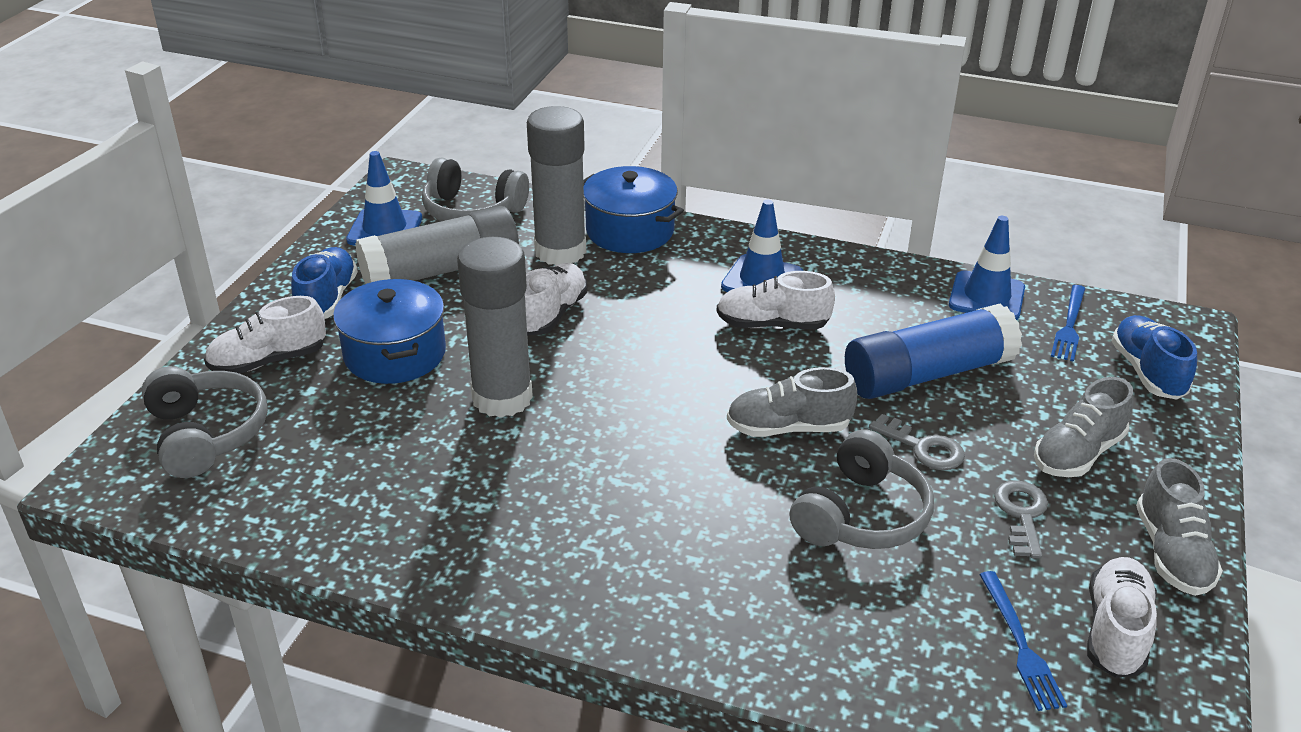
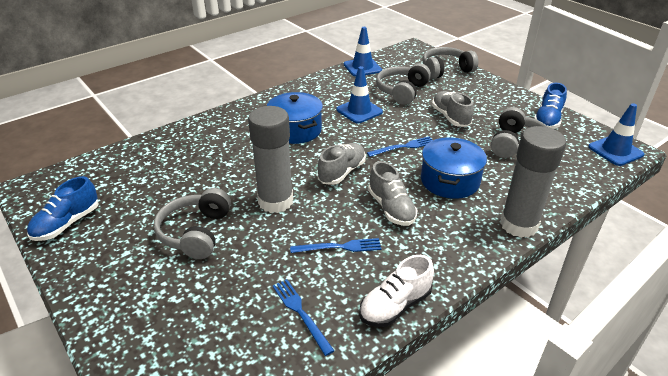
blue fork: [979,571,1068,711] [1051,285,1085,362] = 2 -> [273,279,335,356] [290,238,381,253] [367,137,433,157] = 3
blue glue stick: [845,304,1022,399] = 1 -> none = 0
grey glue stick: [355,206,519,284] [457,237,533,418] [527,106,586,265] = 3 -> [248,106,293,213] [500,126,566,238] = 2
grey headphones: [141,366,268,478] [422,158,529,221] [789,429,934,549] = 3 -> [154,188,231,259] [376,63,431,105] [422,47,479,79] [491,107,548,158] = 4
grey key: [869,414,965,470] [994,480,1048,559] = 2 -> none = 0
white shoe: [204,296,326,374] [525,263,587,335] [717,271,835,329] [1087,557,1157,678] = 4 -> [359,255,434,327] = 1

